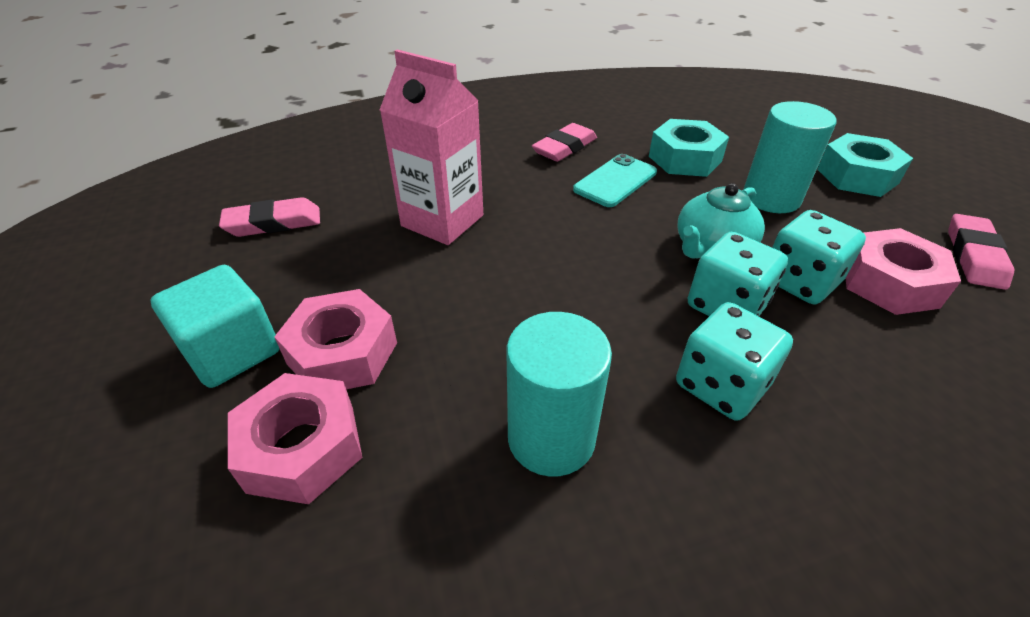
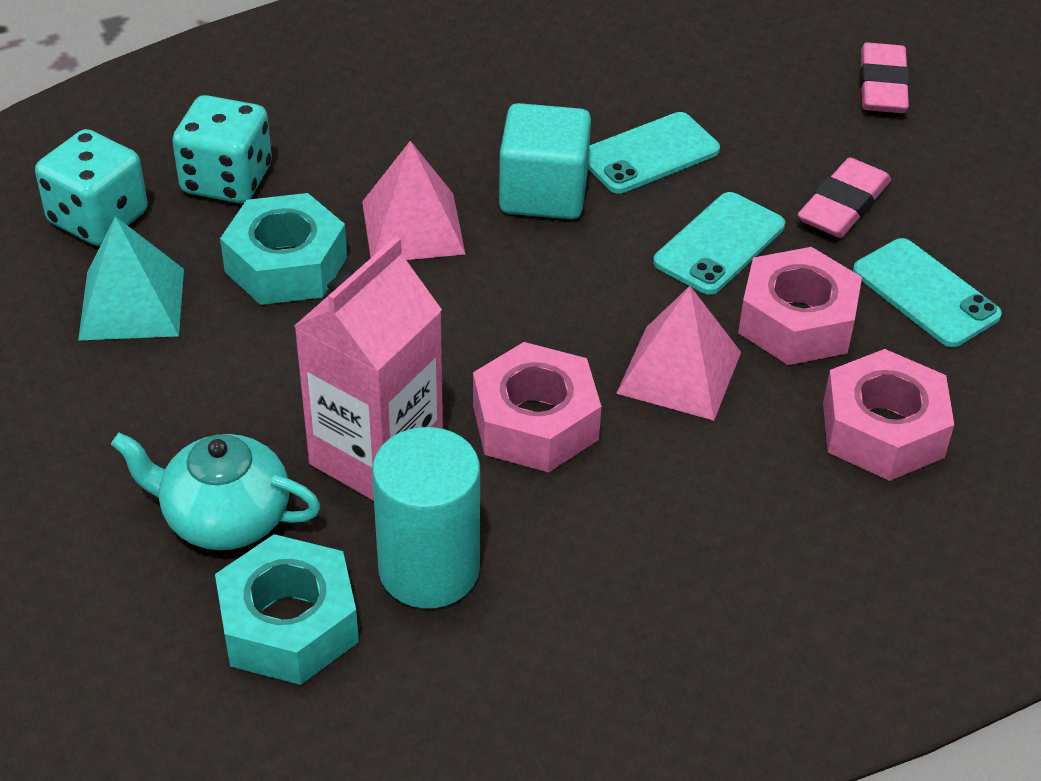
pink eraser: [219,197,320,237] [532,123,597,162] [948,214,1014,290] = 3 -> [798,158,891,238] [860,42,910,113] = 2
pink pyramid: none = 0 -> [362,141,466,260] [616,286,741,420] = 2
turquoise cylinder: [506,312,612,477] [743,101,836,213] = 2 -> [372,427,480,609] = 1
turquoise dice: [676,302,793,421] [688,232,788,316] [772,210,866,304] = 3 -> [35,129,148,246] [172,95,272,203] = 2
turquoise phone: [573,154,657,207] = 1 -> [588,112,720,194] [653,192,785,295] [853,238,1002,347] = 3
turquoise pyramid: none = 0 -> [78,216,184,340] = 1

